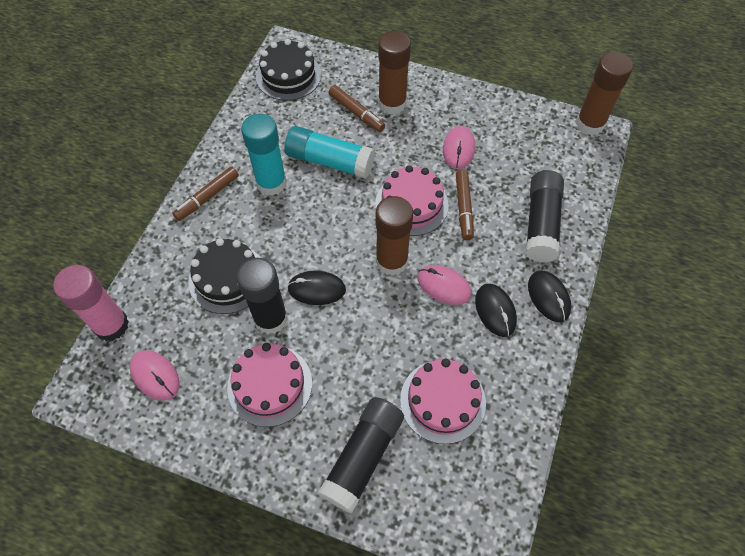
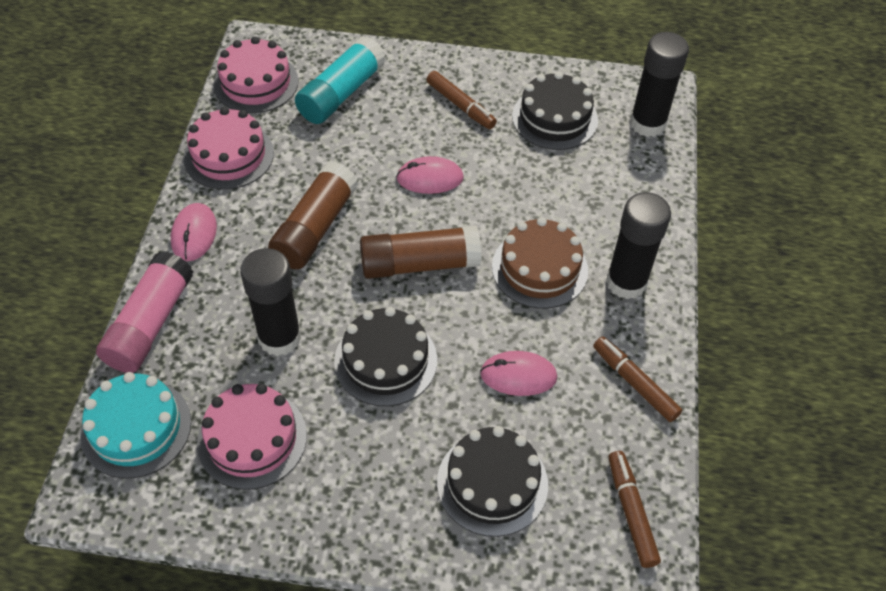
black cake: [188,238,261,314] [256,39,321,101] = 2 -> [334,307,437,406] [437,426,548,537] [512,71,598,150] = 3
black mouse: [287,271,346,305] [475,284,517,337] [528,270,571,322] = 3 -> none = 0
brown cake: none = 0 -> [492,217,588,309] = 1
brown glue stick: [375,196,413,276] [378,31,411,115] [576,52,633,135] = 3 -> [268,162,358,269] [360,226,482,279] = 2
turquoise cake: none = 0 -> [80,372,191,479] = 1
turquoise glue stick: [241,113,287,196] [285,126,375,178] = 2 -> [295,36,386,124] = 1

